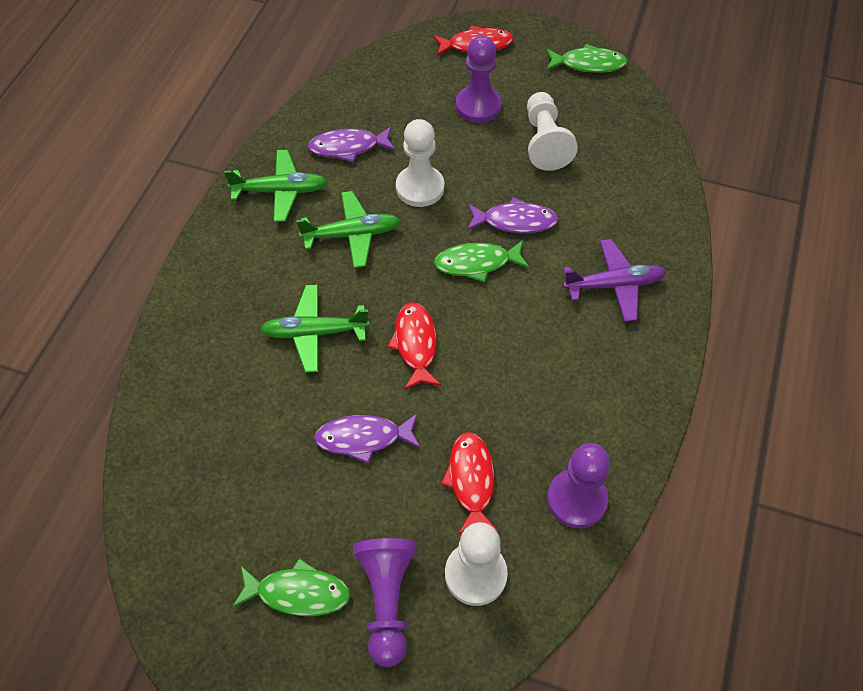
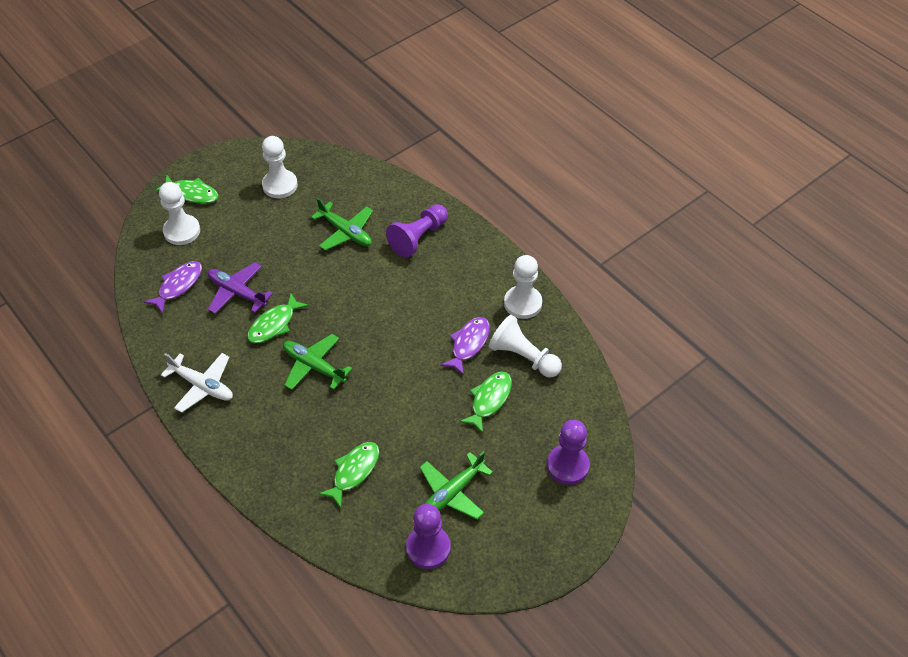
green fish: [233,558,351,616] [434,240,529,282] [546,44,627,73] = 3 -> [155,175,219,204] [247,293,309,343] [318,442,379,508] [459,372,512,433] = 4
purple fish: [308,127,395,162] [314,413,421,464] [467,197,559,233] = 3 -> [144,261,202,314] [440,317,490,376] = 2
red fish: [387,302,441,390] [433,26,514,56] [441,432,498,535] = 3 -> none = 0
white pawn: [396,119,444,207] [445,522,508,606] [527,92,578,171] = 3 -> [159,182,200,245] [262,136,298,198] [489,315,562,377] [504,255,542,319] = 4
white plane: none = 0 -> [161,353,233,413] = 1

